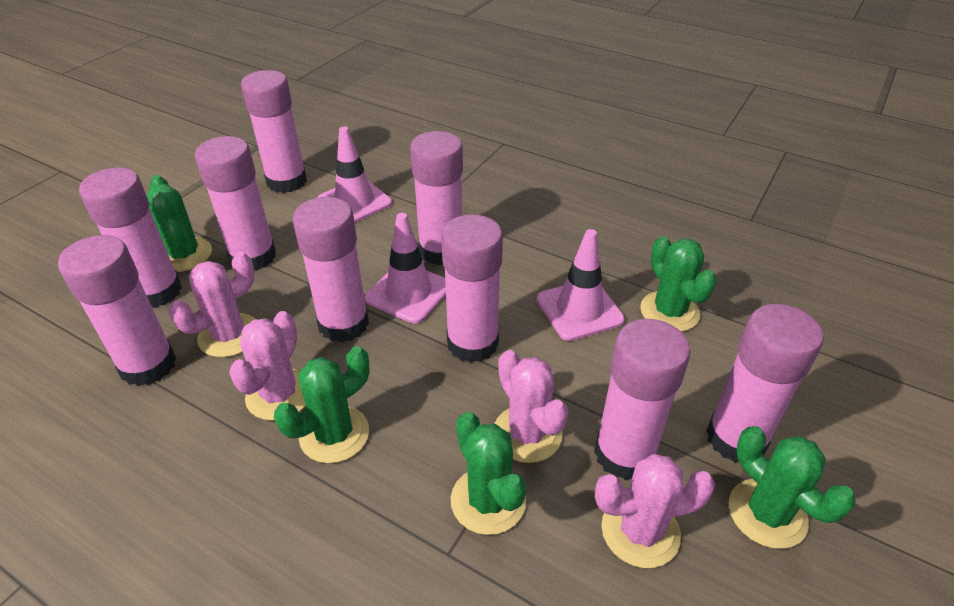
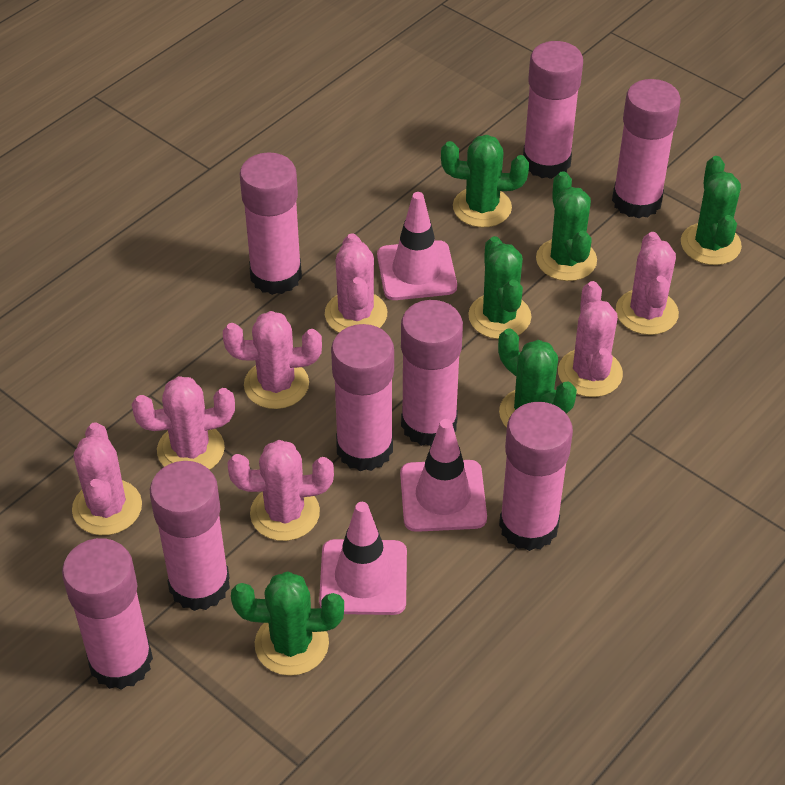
green cactus: [147,175,212,272] [274,346,369,463] [451,412,526,535] [640,236,717,332] [729,426,856,549] = 5 -> [231,571,344,676] [441,135,529,227] [468,236,532,339] [498,328,577,427] [536,171,597,281] [681,156,742,265] = 6
pink cactus: [169,252,255,357] [229,311,306,421] [494,350,569,463] [595,454,715,568] = 4 -> [72,422,142,535] [132,376,235,470] [223,311,322,409] [228,440,334,541] [325,233,387,333] [558,281,623,397] [616,232,679,335] = 7
pink glue stick: [58,235,176,386] [79,167,182,308] [195,136,276,271] [241,70,307,193] [292,197,369,342] [410,131,463,266] [441,214,503,363] [594,319,691,480] [706,304,824,463] = 9 -> [62,538,153,690] [150,461,230,611] [239,152,302,295] [331,324,394,471] [401,300,463,446] [499,402,573,551] [523,41,583,179] [612,79,681,219] = 8

